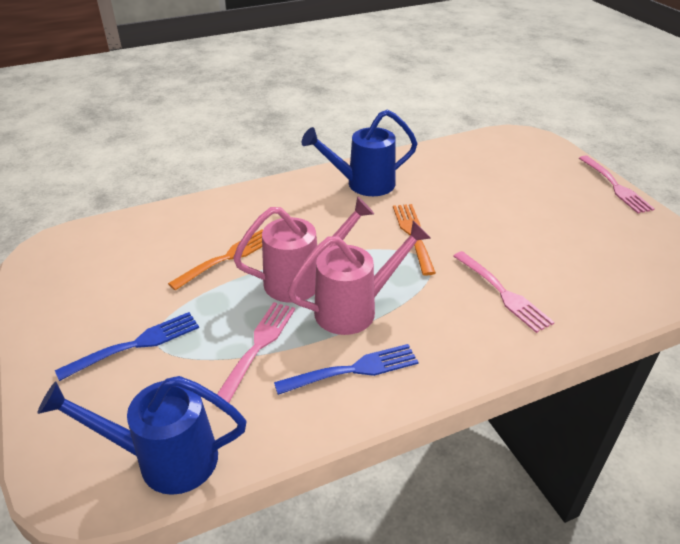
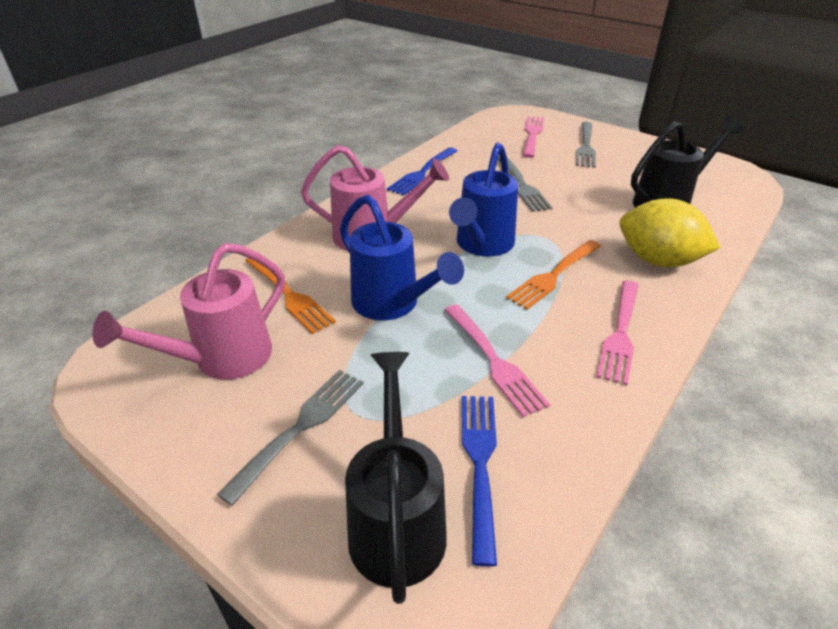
black watering can: none = 0 -> [345,352,447,604] [631,116,744,208] = 2
grey fork: none = 0 -> [217,370,364,506] [498,156,553,212] [576,122,596,168] = 3
yellow lemon: none = 0 -> [620,198,721,267] = 1

